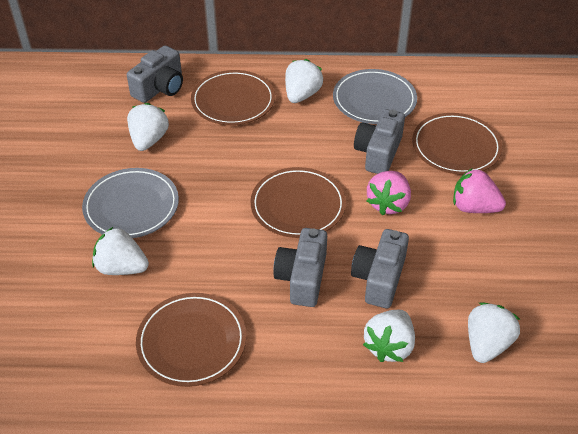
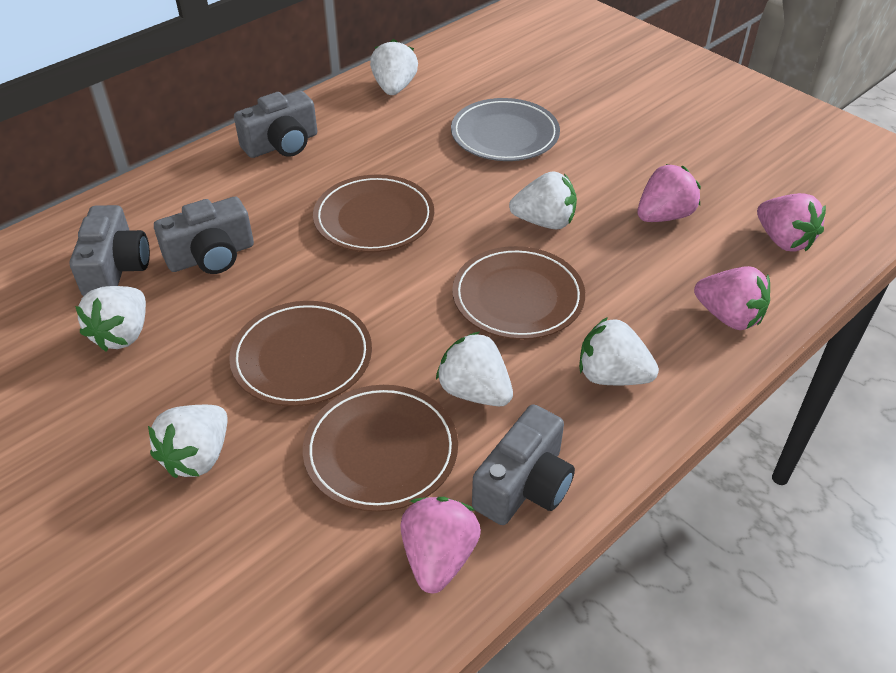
grey plate: [82,168,179,238] [333,69,417,124] = 2 -> [451,98,560,161] = 1
pink strawberry: [367,171,411,215] [453,168,506,213] = 2 -> [400,497,481,593] [637,164,701,222] [694,266,770,330] [757,193,826,251] = 4
white strawberry: [92,227,149,275] [127,103,169,151] [285,59,323,103] [363,310,415,362] [468,302,520,363] = 5 -> [75,286,146,352] [148,405,228,478] [370,39,418,95] [436,332,513,406] [509,171,577,229] [579,317,659,385] = 6

